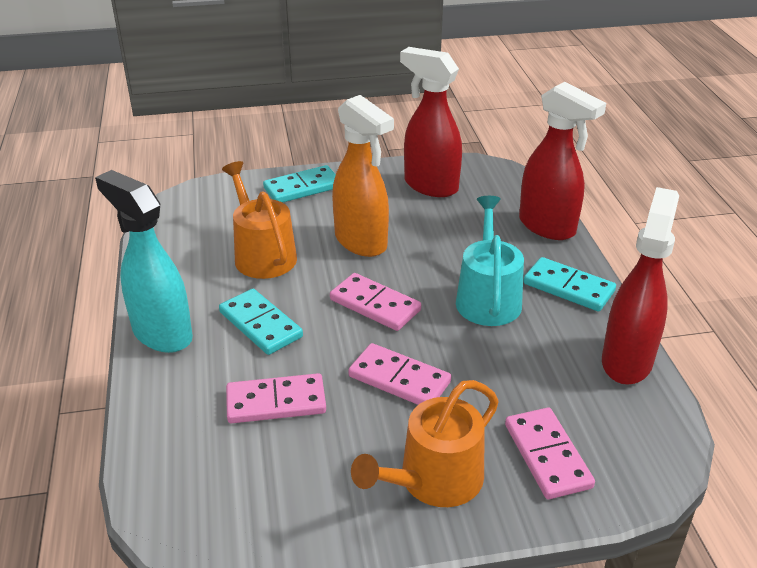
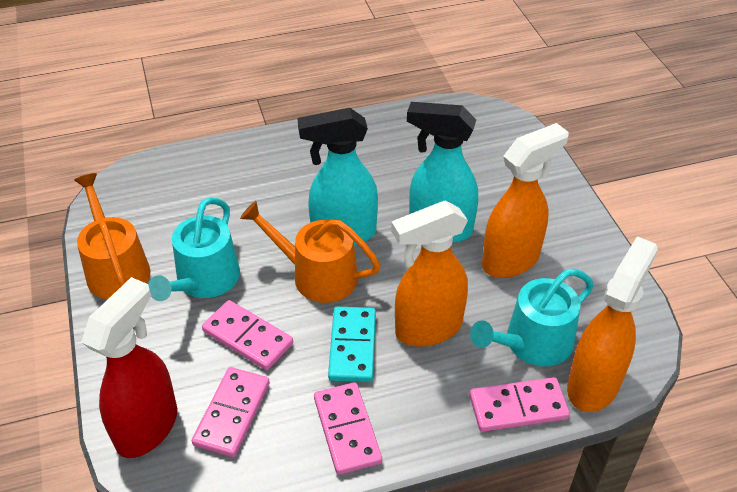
orange spray bottle: [332,95,394,257] = 1 -> [391,200,468,347] [482,123,569,278] [567,236,658,412] = 3
red spray bottle: [400,47,462,197] [519,82,606,240] [602,187,679,385] = 3 -> [81,277,177,458] = 1
turquoise domino: [219,289,303,355] [263,165,336,203] [523,257,616,311] = 3 -> [328,307,376,382] = 1
turquoise spray bottle: [95,170,193,353] = 1 -> [297,108,378,246] [407,102,478,243] = 2
turquoise watering can: [456,196,524,326] = 1 -> [148,197,240,301] [470,269,594,366] = 2

